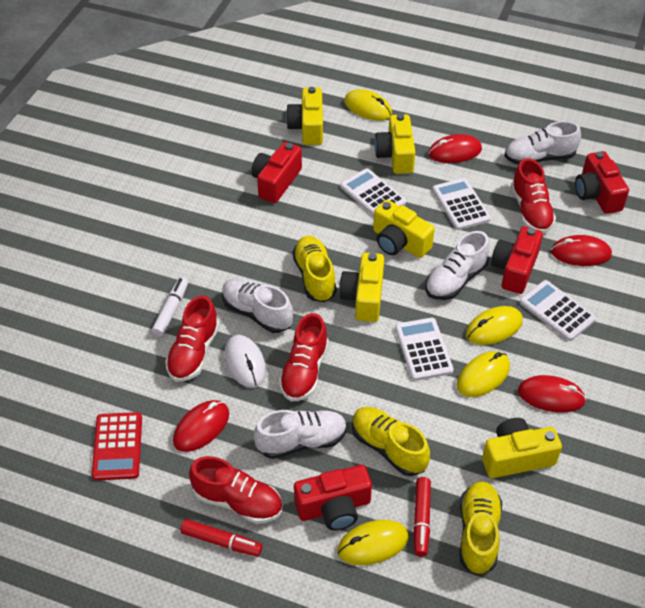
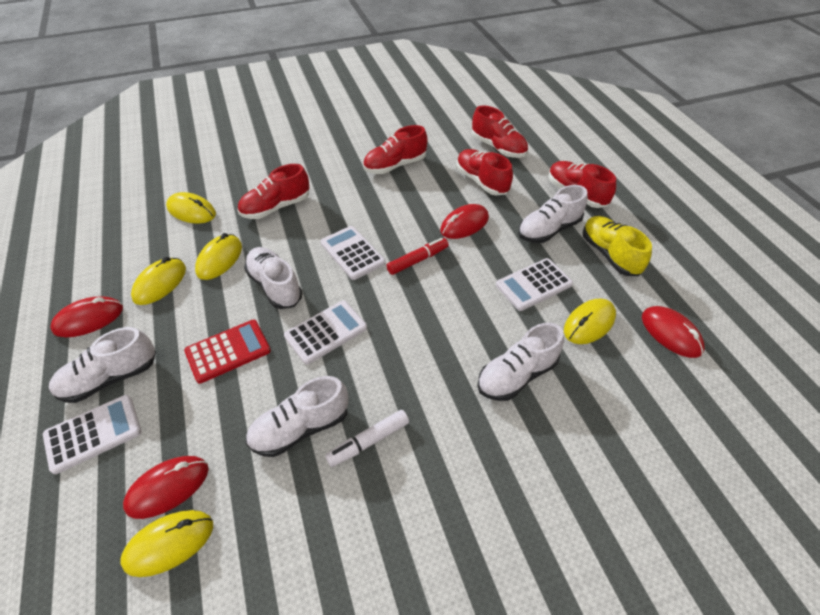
red camera: [251,142,302,203] [294,465,372,531] [491,226,543,294] [575,151,629,214] = 4 -> none = 0
red marker: [181,519,262,556] [413,477,431,557] = 2 -> [387,238,449,275] = 1
red shoe: [165,296,219,382] [189,456,283,524] [279,313,329,401] [511,158,556,233] = 4 -> [238,164,309,219] [363,125,427,174] [456,149,513,195] [472,105,528,158] [549,161,616,208] = 5
white mouse: [224,335,266,388] = 1 -> none = 0
white shoe: [222,278,293,333] [254,410,347,459] [425,231,490,300] [504,121,581,165] = 4 -> [49,327,156,403] [244,247,302,309] [246,376,349,457] [478,323,564,401] [518,185,588,243] = 5
yellow camera: [286,87,323,145] [339,253,384,322] [373,200,435,258] [374,114,415,174] [482,418,562,478] = 5 -> none = 0
yellow mouse: [337,520,409,565] [344,89,392,121] [457,351,510,397] [466,306,523,345] = 4 -> [120,510,213,577] [131,257,186,305] [166,192,216,224] [195,233,242,280] [564,298,616,344] = 5
yellow shoe: [292,236,337,302] [352,407,430,476] [460,481,502,575] = 3 -> [583,216,652,276] = 1

